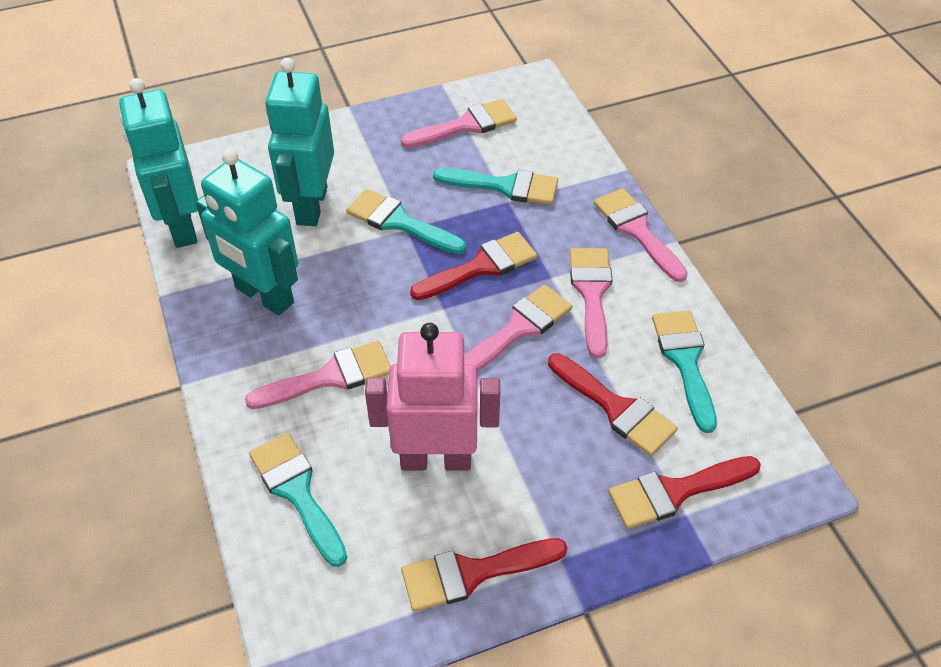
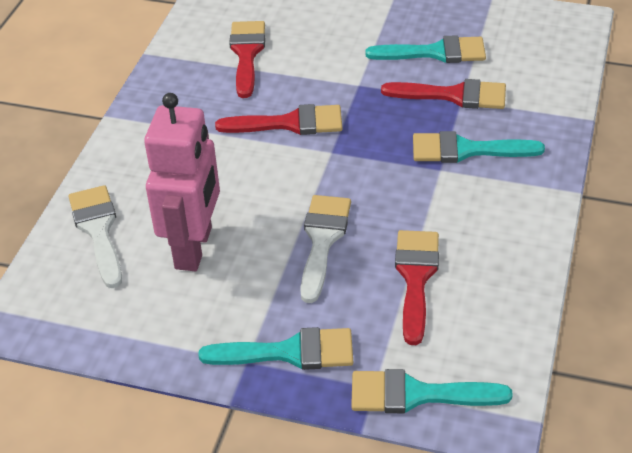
pink brush: [245,341,391,409] [401,99,517,148] [464,285,572,371] [570,248,612,358] [594,188,688,282] = 5 -> none = 0
turquoise robot: [119,78,198,248] [196,149,298,316] [265,58,334,226] = 3 -> none = 0
white brush: none = 0 -> [68,185,122,288] [300,195,351,303] = 2

